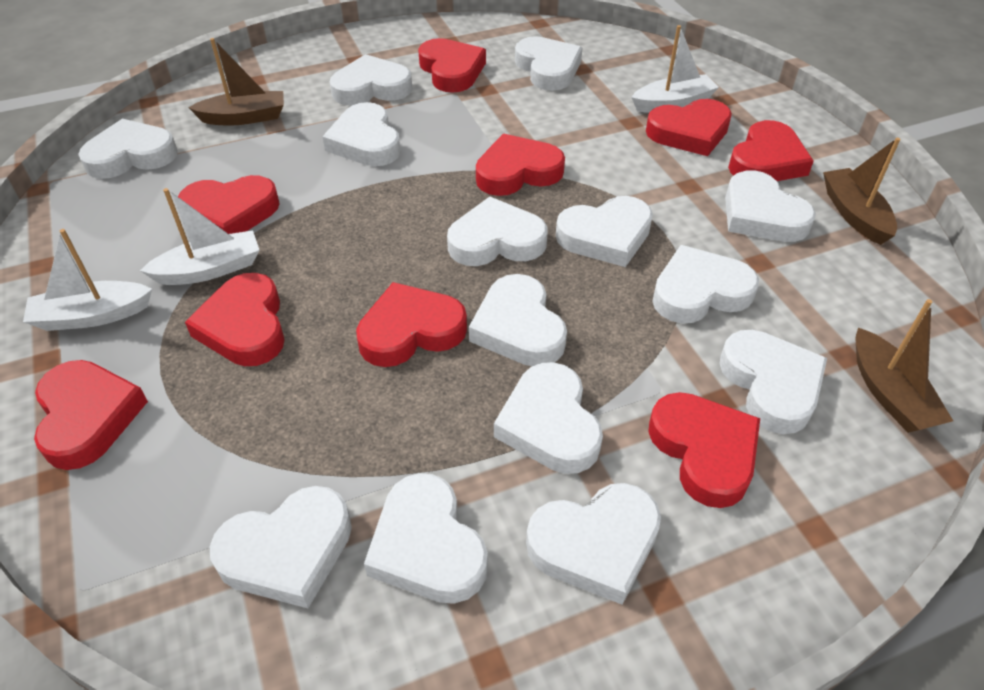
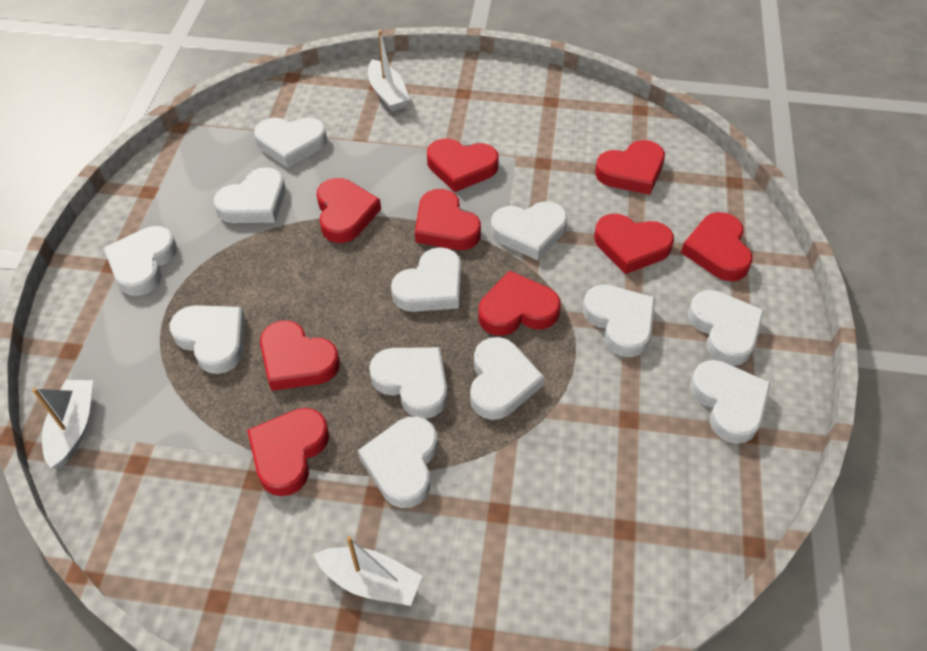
brown boat: [188,38,284,126] [823,138,900,245] [855,299,953,433] = 3 -> none = 0
white heart: [78,119,178,179] [210,486,352,608] [322,102,401,166] [330,54,412,105] [364,473,488,604] [447,197,547,266] [469,274,567,366] [494,362,603,474] [515,36,583,90] [526,483,661,605] [556,196,653,267] [652,245,759,323] [719,330,827,434] [725,170,816,242] = 14 -> [103,226,177,296] [170,305,245,374] [214,167,285,223] [254,117,327,168] [358,416,438,508] [369,347,447,419] [391,247,461,312] [470,337,544,420] [491,201,567,260] [583,284,655,357] [688,290,765,366] [690,360,771,444] = 12

